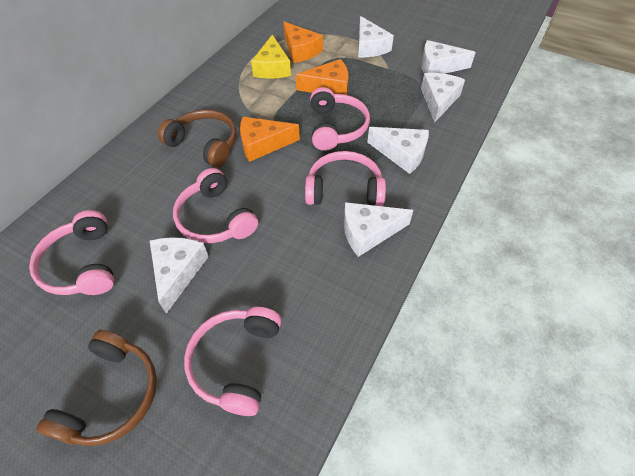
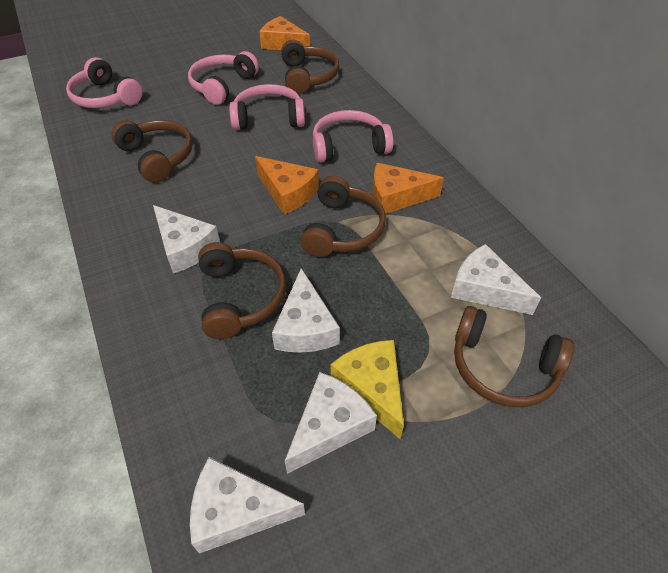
brown headphones: [36,330,157,446] [158,110,236,167] = 2 -> [111,120,193,183] [198,242,286,339] [281,40,339,94] [300,176,386,257] [454,306,574,407] = 5
pink headphones: [29,210,114,295] [173,168,258,243] [184,307,282,416] [305,151,386,206] [310,87,370,151] = 5 -> [66,57,143,108] [188,51,259,105] [229,84,305,130] [313,110,393,163] = 4
white cheese: [150,237,209,314] [344,202,413,257] [358,16,394,58] [367,127,429,174] [421,40,476,74] [421,73,465,123] = 6 -> [153,205,220,274] [190,457,305,554] [272,268,340,353] [285,372,377,474] [451,244,541,315] = 5

